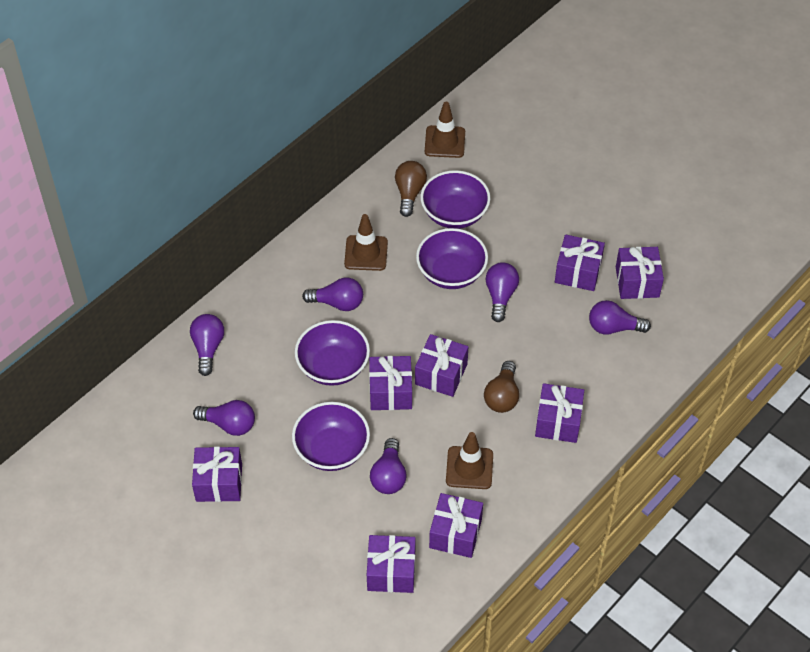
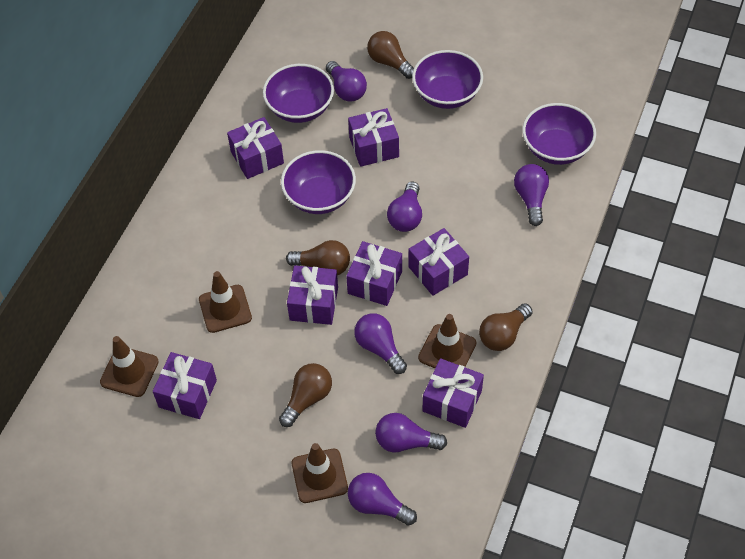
brown light bulb: [395,161,427,217] [484,361,519,413] = 2 -> [279,363,332,427] [286,240,350,275] [367,31,414,79] [479,303,533,351] = 4
brown traffic cone: [344,214,388,271] [425,102,465,158] [446,432,493,489] = 3 -> [100,336,159,397] [199,271,252,333] [292,443,348,503] [418,314,476,368] = 4
purple gift: [192,447,242,502] [367,535,416,593] [369,356,412,410] [415,334,468,397] [429,493,483,558] [535,383,584,443] [555,234,605,291] [616,247,664,299] = 8 -> [153,352,217,419] [227,117,284,179] [287,265,338,325] [346,241,402,306] [348,108,399,167] [408,228,469,296] [422,358,484,428] = 7

